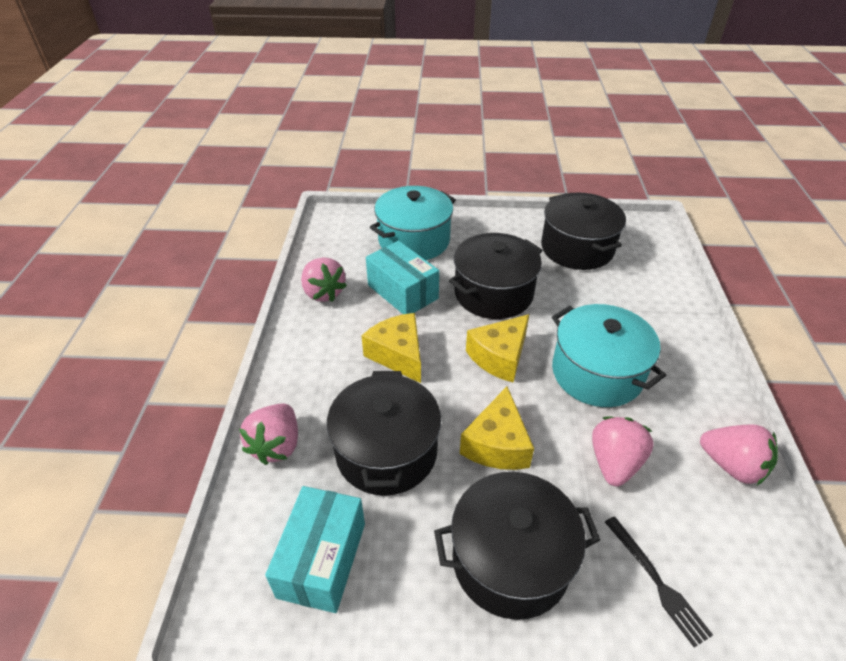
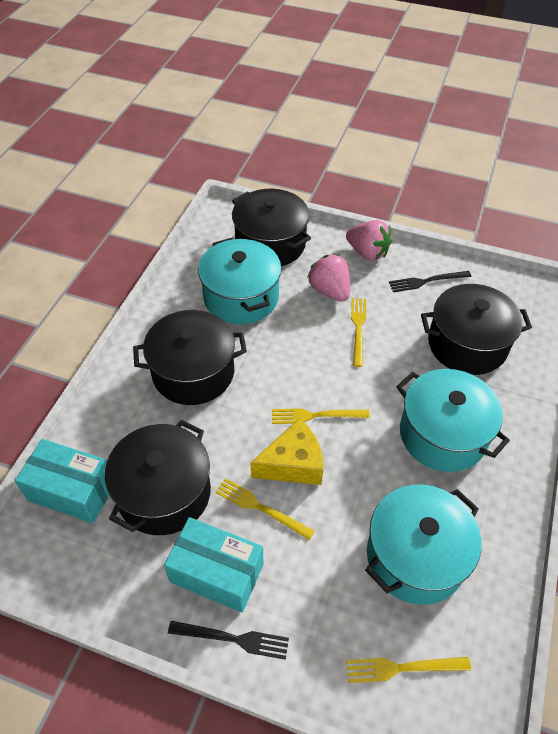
black fork: [605,516,713,648] = 1 -> [168,621,289,660] [389,271,471,292] = 2
pink strawberry: [239,404,298,465] [301,257,347,302] [592,417,654,486] [700,424,778,485] = 4 -> [307,254,350,302] [346,220,392,261] = 2
turquoise pot: [370,186,456,260] [552,304,666,407] = 2 -> [198,238,282,325] [365,485,481,605] [396,369,510,472] = 3
yellow cheese: [362,313,421,383] [460,386,534,470] [466,314,529,383] = 3 -> [250,418,323,485] = 1
yellow fork: none = 0 -> [215,478,315,540] [272,408,370,424] [346,657,471,683] [351,298,366,367] = 4

